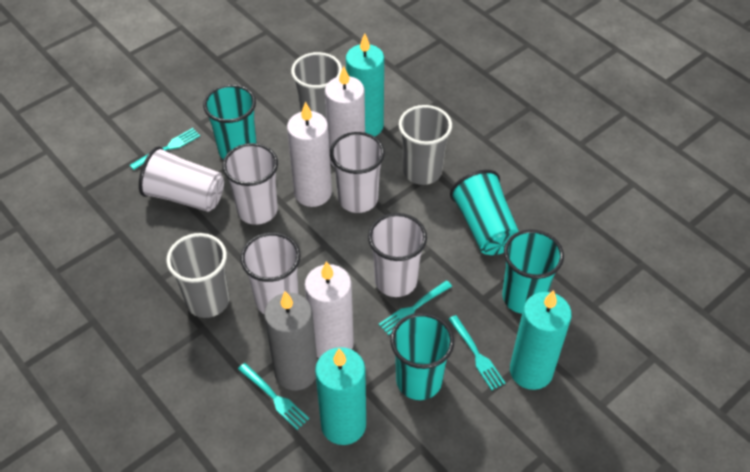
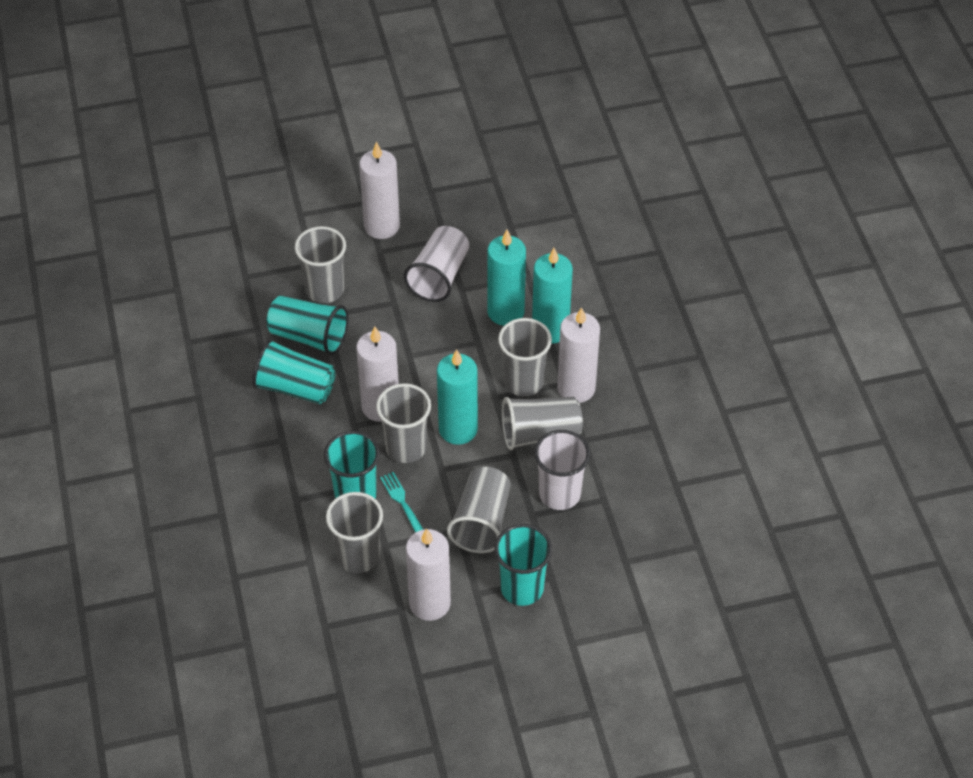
grey candle: [264,291,317,391] = 1 -> none = 0
grey cup: [166,233,230,318] [291,52,342,119] [399,105,452,185] = 3 -> [295,226,346,303] [326,492,383,573] [376,383,431,463] [447,467,511,553] [498,318,552,396] [502,397,583,450] = 6
turquoise fork: [130,128,200,170] [238,363,309,430] [379,280,452,335] [449,315,506,390] = 4 -> [380,472,423,532] = 1
white candle: [287,102,332,207] [305,261,354,358] [325,66,365,166] = 3 -> [356,326,399,422] [359,142,400,239] [406,528,451,621] [557,307,600,403] = 4
white cup: [139,147,224,212] [222,143,278,225] [240,232,301,314] [330,132,385,213] [368,213,427,297] = 5 -> [404,226,469,302] [534,430,590,510] = 2

